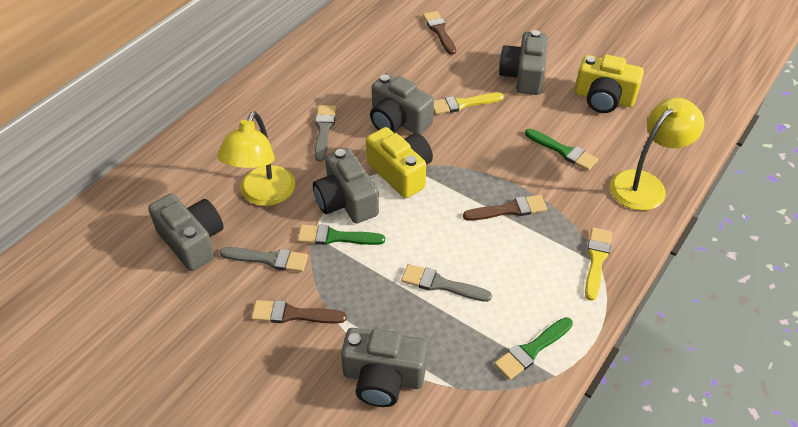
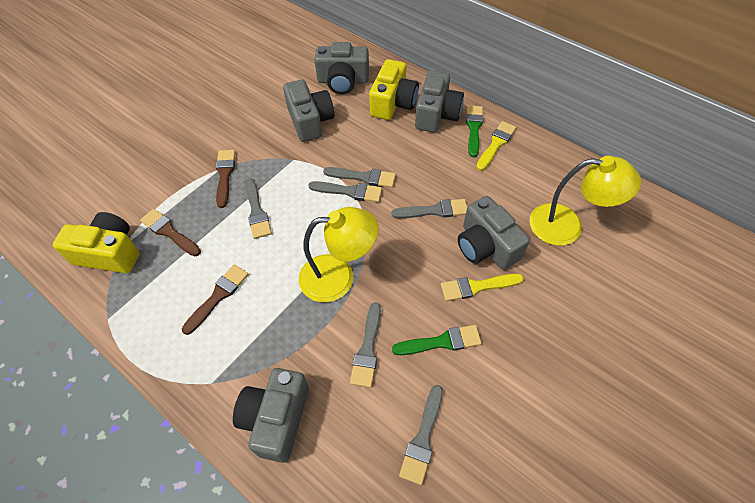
green brush: [298,224,385,245] [494,317,573,380] [525,129,598,171] = 3 -> [392,325,482,355] [466,105,483,157] = 2
grey brush: [220,247,308,272] [315,105,336,162] [401,264,492,302] = 3 -> [245,178,272,239] [308,181,382,202] [323,167,396,188] [350,302,381,388] [391,199,467,218] [399,385,443,485] = 6

